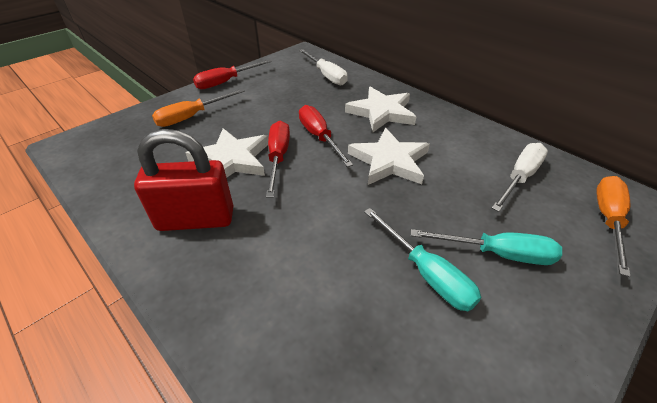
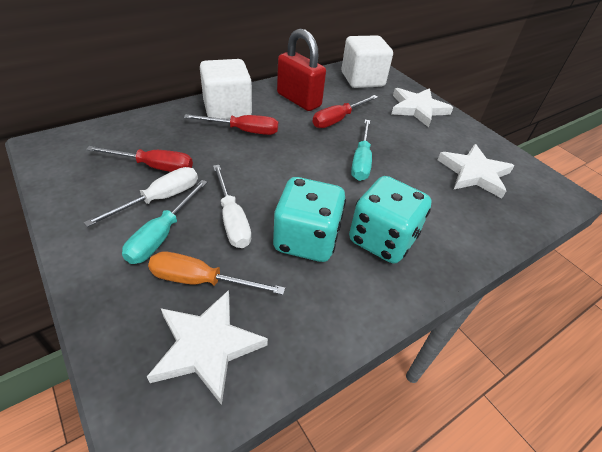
orange screwdriver: [152,89,245,127] [596,176,631,277] = 2 -> [148,251,285,295] = 1
turquoise dice: none = 0 -> [273,177,346,262] [349,176,432,263] = 2
white cube: none = 0 -> [200,59,252,119] [342,35,393,88] = 2

